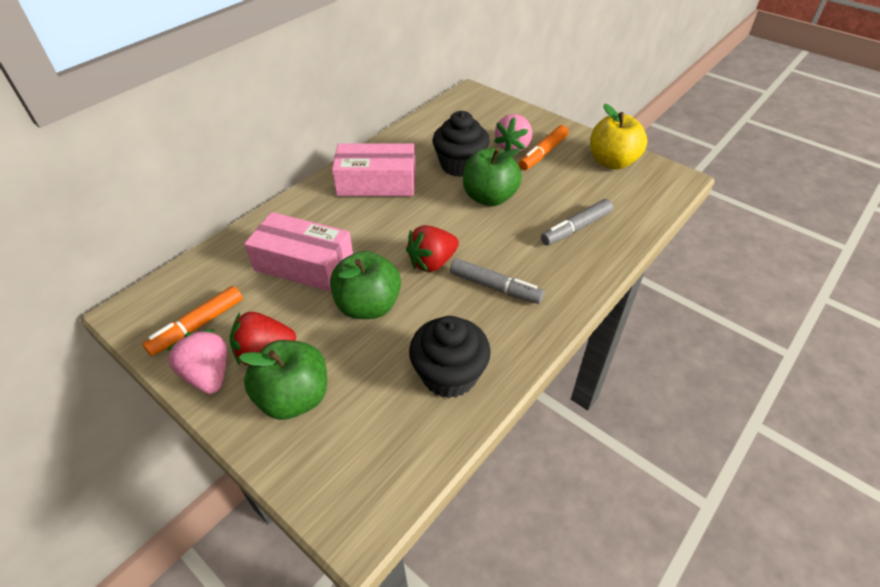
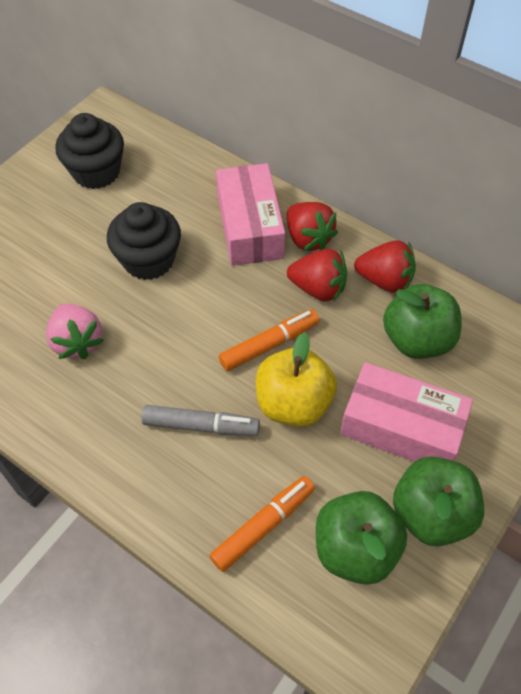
grey marker: [450,258,544,304] [541,199,613,245] = 2 -> [142,405,260,436] = 1
pink strawberry: [167,329,227,394] [494,114,532,152] = 2 -> [46,304,104,359] = 1
red strawberry: [230,312,296,366] [406,225,459,272] = 2 -> [287,202,338,251] [287,249,347,301] [354,240,416,293] = 3

